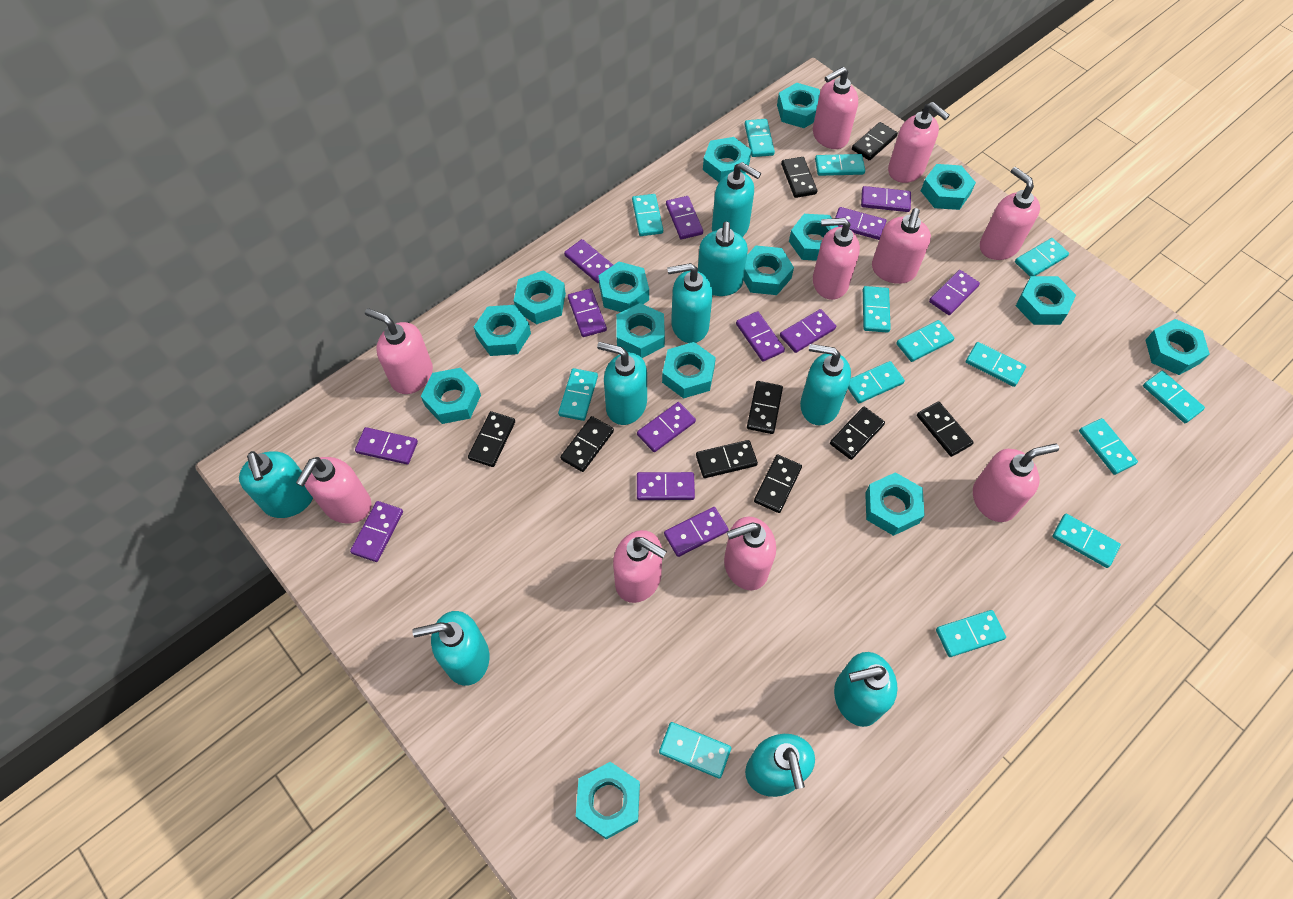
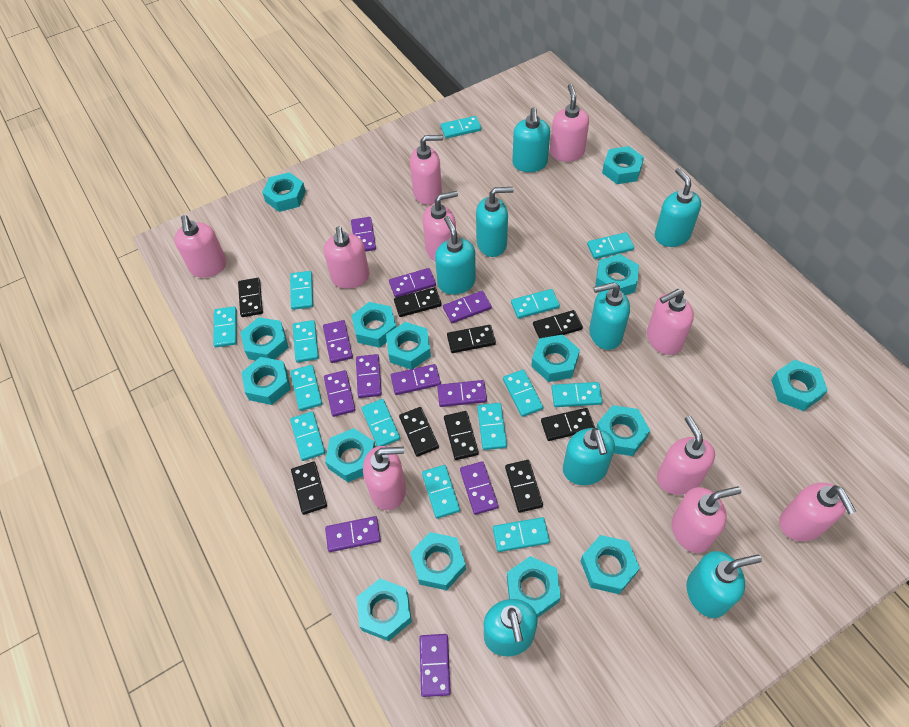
purple domino: [350,501,403,562] [355,427,418,464] [564,239,613,283] [568,288,607,337] [637,402,696,452] [637,472,695,500] [664,507,729,557] [666,196,703,239] [736,311,785,362] [780,309,836,353] [835,207,886,240] [861,186,911,212] [929,270,980,315] = 13 -> [323,320,353,363] [324,370,356,417] [325,516,381,552] [351,217,376,252] [356,354,382,398] [389,268,436,298] [391,364,441,395] [419,634,451,697] [437,380,487,407] [443,291,492,323] [460,461,498,515] = 11
turquoise soap dispenser: [239,451,313,518] [412,611,489,686] [597,342,647,425] [667,263,712,343] [698,221,748,296] [712,162,761,237] [745,734,815,797] [800,344,851,426] [834,652,898,727] = 9 -> [435,216,476,295] [476,187,514,257] [484,599,538,656] [512,107,550,172] [563,428,615,485] [589,282,630,350] [655,168,701,247] [686,551,762,618] = 8

